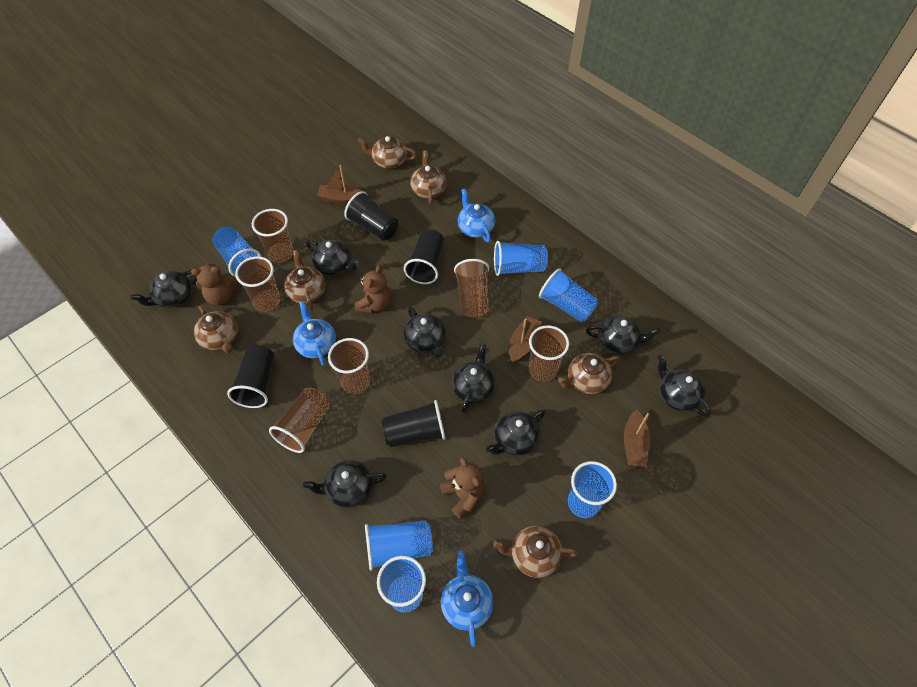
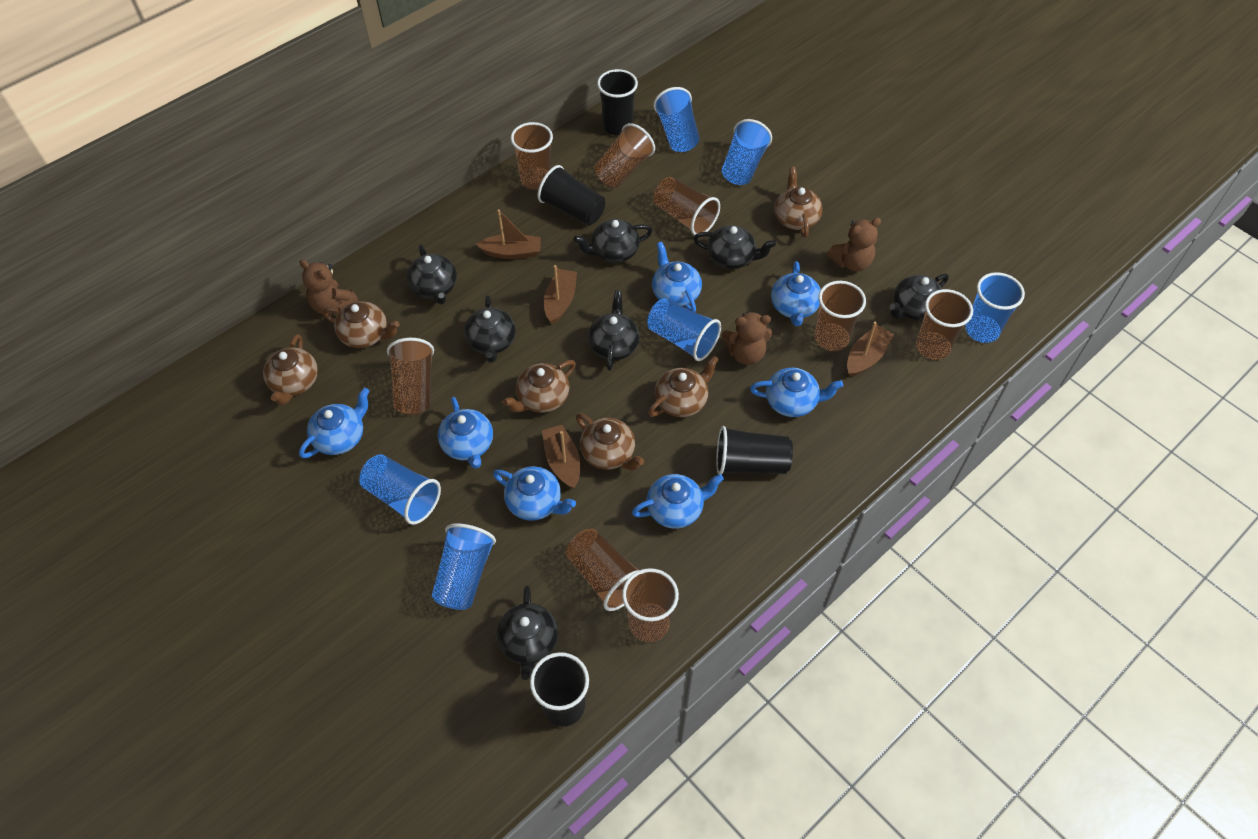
black teapot: [131,270,197,308] [303,460,387,508] [306,240,359,276] [403,306,446,358] [451,343,495,413] [486,409,545,456] [586,315,661,355] [658,354,711,417] = 8 -> [407,244,457,304] [464,295,516,363] [496,586,558,680] [573,219,653,263] [588,290,640,371] [693,225,776,269] [890,273,949,321] = 7
blue teapot: [293,302,336,366] [441,551,493,647] [458,189,495,242] = 3 -> [299,387,369,458] [438,397,493,469] [493,466,576,521] [632,474,724,529] [652,242,702,312] [750,368,843,417] [771,261,821,326] = 7
brown boat: [317,165,362,204] [509,316,542,363] [624,410,651,467] = 3 -> [476,209,541,259] [542,425,580,489] [544,265,577,324] [847,321,894,377] = 4
brown cup: [235,256,280,312] [252,209,294,263] [269,388,330,453] [328,338,370,394] [454,259,489,318] [529,325,569,382] = 6 -> [387,338,434,415] [511,122,553,190] [566,528,640,611] [595,123,655,188] [622,568,679,642] [654,177,720,235] [815,281,866,351] [916,289,973,360] = 8

